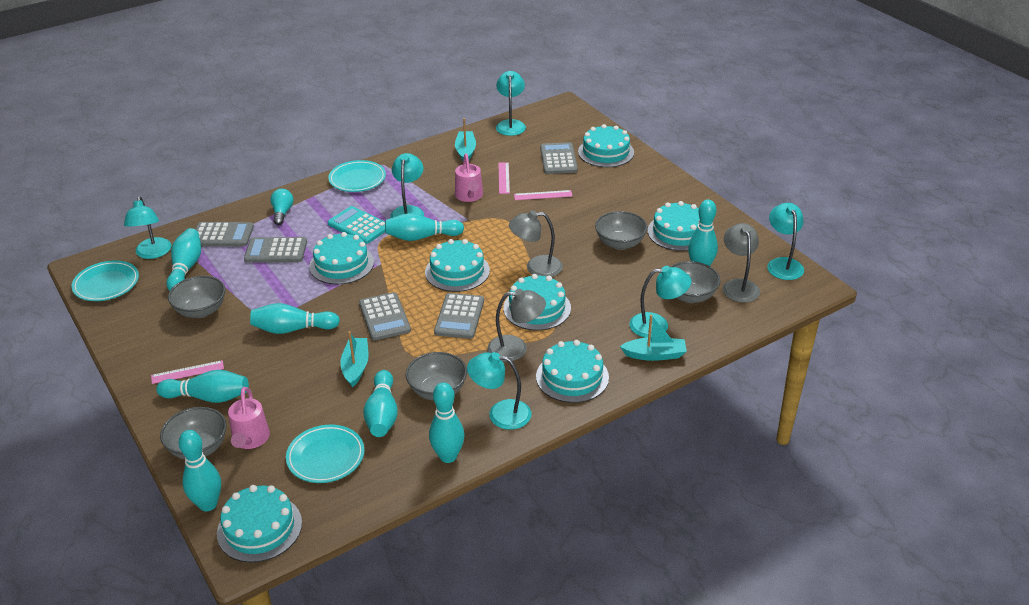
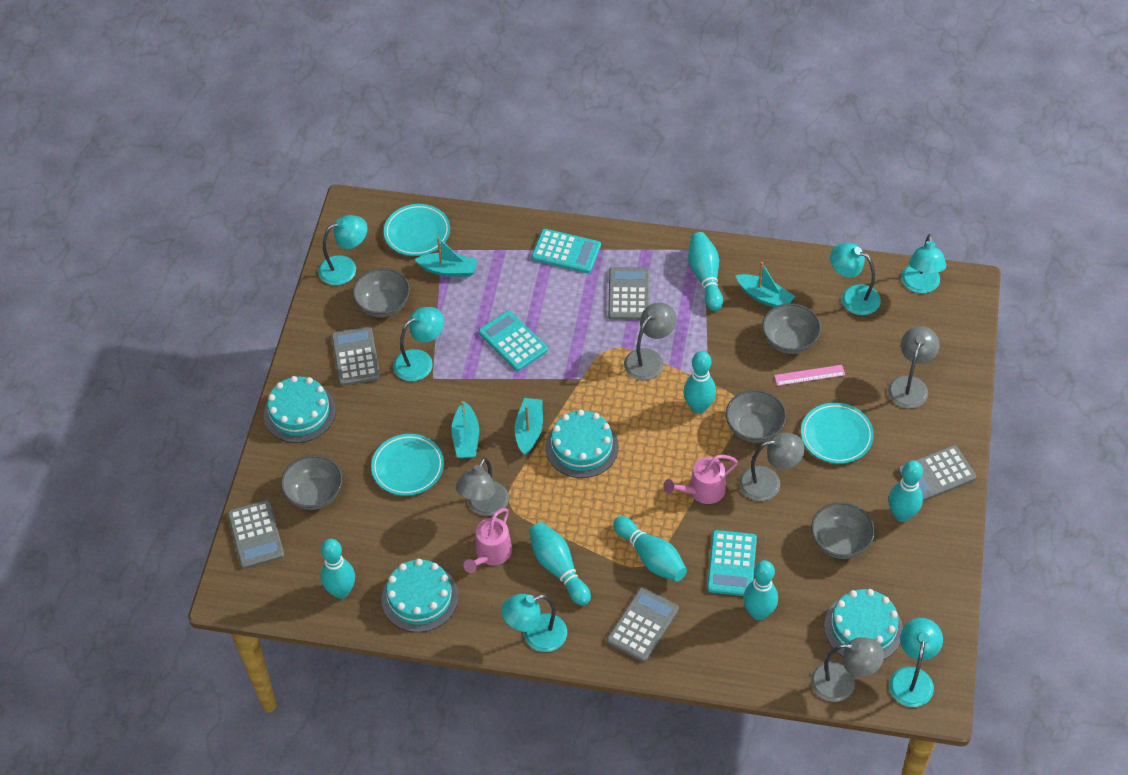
grey lamp: [487,289,546,362] [509,210,563,277] [723,223,760,302] = 3 -> [456,458,509,516] [624,303,677,381] [739,432,805,501] [811,637,884,702] [888,326,940,409] = 5
pink ruler: [151,360,224,384] [498,162,510,194] [514,190,572,200] = 3 -> [774,365,845,386] = 1
turquoise boat: [340,331,369,387] [455,118,476,161] [620,315,687,361] = 3 -> [414,237,478,277] [452,401,479,459] [515,398,543,455] [735,262,795,307] = 4
turquoise bowling pin: [156,370,249,403] [166,228,201,291] [178,430,221,511] [250,303,340,334] [363,370,398,437] [385,213,464,241] [429,382,465,463] [688,200,718,266] = 8 -> [321,539,355,599] [529,522,591,606] [613,516,687,582] [684,351,716,414] [688,232,723,311] [743,560,778,620] [889,460,923,522] = 7
turquoise cake: [217,485,302,563] [309,232,374,285] [425,239,490,292] [503,274,571,330] [536,340,609,403] [578,124,634,167] [648,201,700,251] = 7 -> [264,376,336,443] [381,559,458,632] [546,409,619,478] [824,589,903,660] = 4
turquoise calculator: [328,206,385,244] = 1 -> [479,310,548,371] [531,229,601,273] [707,530,757,596] = 3
turquoise light bulb: [270,189,294,225] = 1 -> none = 0

